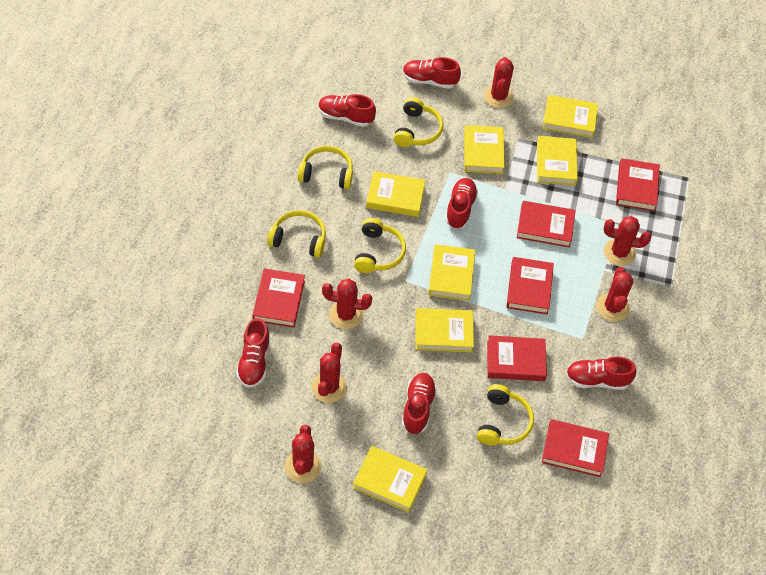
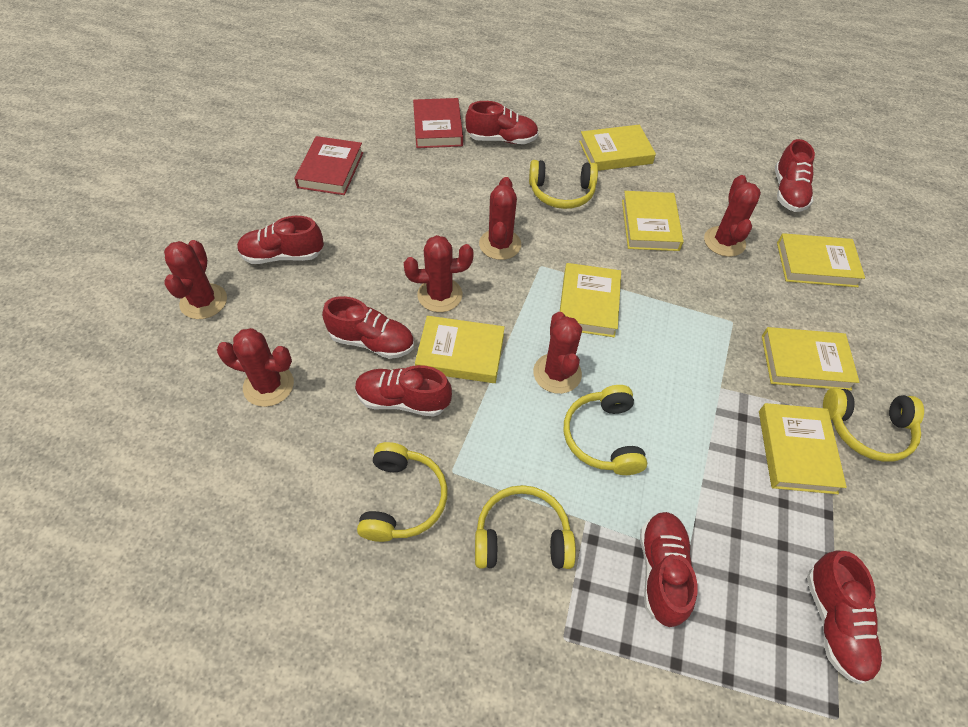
red book: [252,269,305,328] [487,335,547,381] [506,257,554,315] [517,201,576,248] [542,419,609,477] [616,158,660,211] = 6 -> [294,136,363,195] [413,98,463,148] = 2
red shoe: [236,318,270,388] [318,94,376,127] [402,373,437,434] [403,57,461,89] [445,178,478,229] [566,357,637,390] = 6 -> [237,216,324,264] [322,296,414,359] [355,365,452,417] [465,101,539,144] [640,512,698,627] [775,139,815,212] [807,551,883,684] = 7

